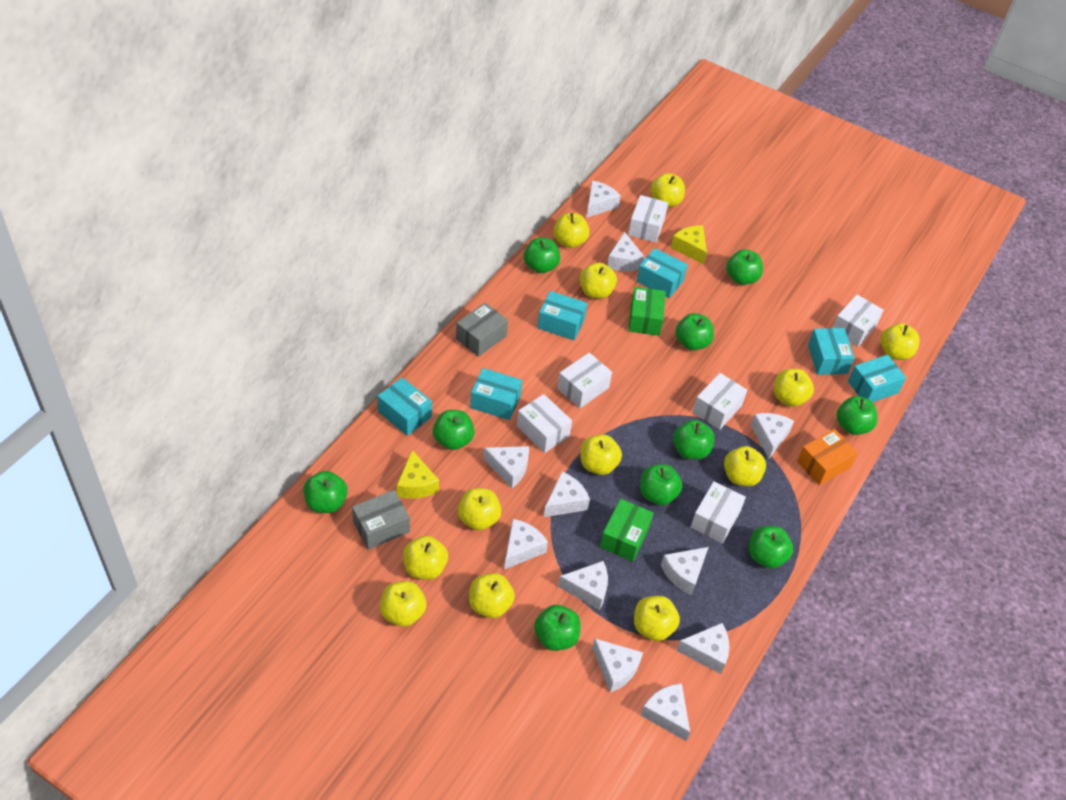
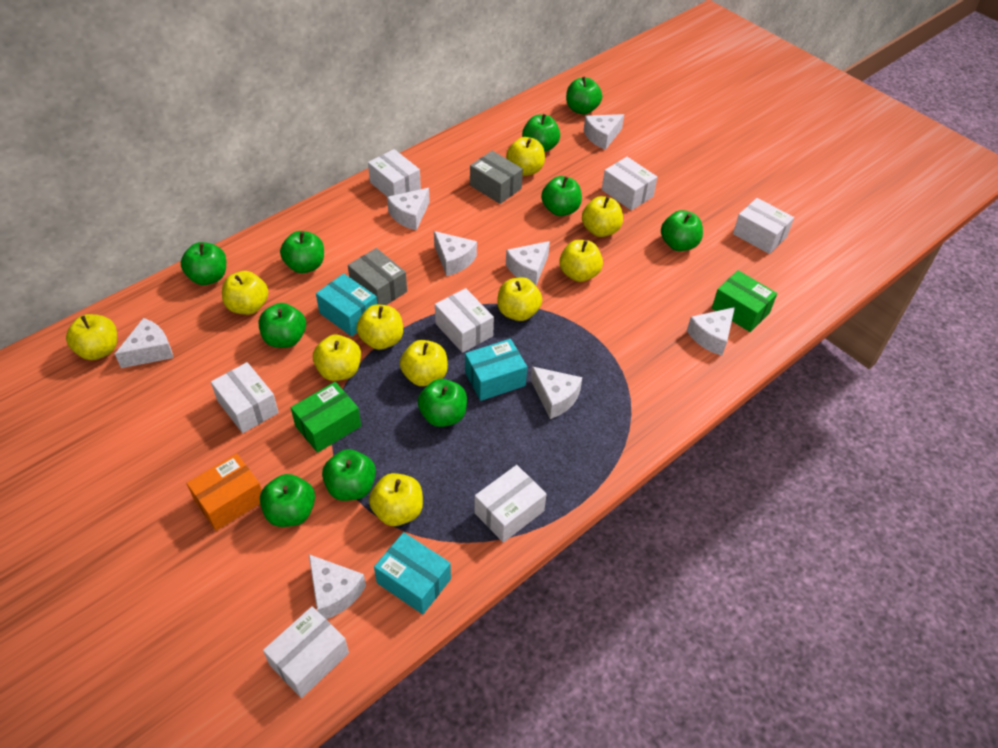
turquoise box: [377,377,432,436] [470,368,522,420] [537,291,587,340] [636,248,688,298] [808,328,854,375] [848,355,906,402] = 6 -> [316,273,377,337] [374,532,451,614] [465,339,527,401] = 3
white box: [517,394,572,453] [557,353,612,408] [628,195,668,243] [691,481,746,544] [693,373,747,430] [833,295,884,347] = 6 -> [211,362,279,433] [263,606,349,698] [368,149,421,197] [435,288,494,353] [474,465,546,543] [602,157,657,210] [733,198,794,254] = 7
white cheese: [483,446,529,488] [504,519,548,570] [544,472,590,517] [558,561,608,610] [586,180,621,218] [592,638,643,692] [607,232,645,271] [641,683,690,741] [661,547,709,595] [676,623,729,674] [751,413,794,458] = 11 -> [115,318,173,368] [309,554,366,619] [387,188,430,230] [434,231,477,276] [506,241,550,286] [531,366,582,419] [584,114,624,150] [687,307,735,356] = 8
yellow apple: [380,581,427,627] [403,536,448,580] [458,488,501,530] [469,573,515,618] [553,213,589,248] [580,263,617,299] [580,434,622,475] [634,596,680,641] [650,173,685,207] [724,446,766,486] [774,369,814,407] [881,323,920,360] = 12 -> [66,314,117,360] [222,271,268,315] [313,335,361,381] [356,305,403,350] [369,473,423,526] [400,340,448,386] [497,277,542,321] [506,137,545,176] [559,240,603,282] [582,196,623,237] = 10
yellow cheese: [397,450,439,499] [671,225,707,264] = 2 -> none = 0

